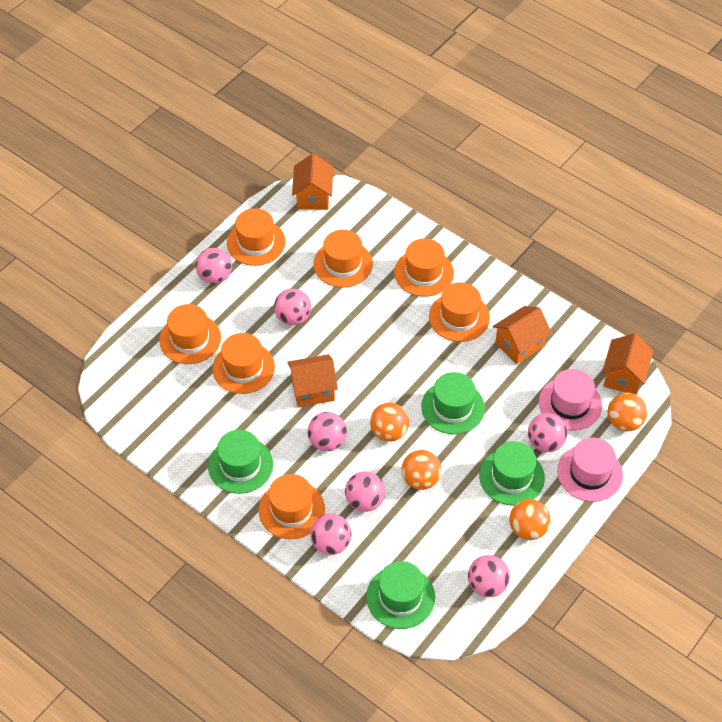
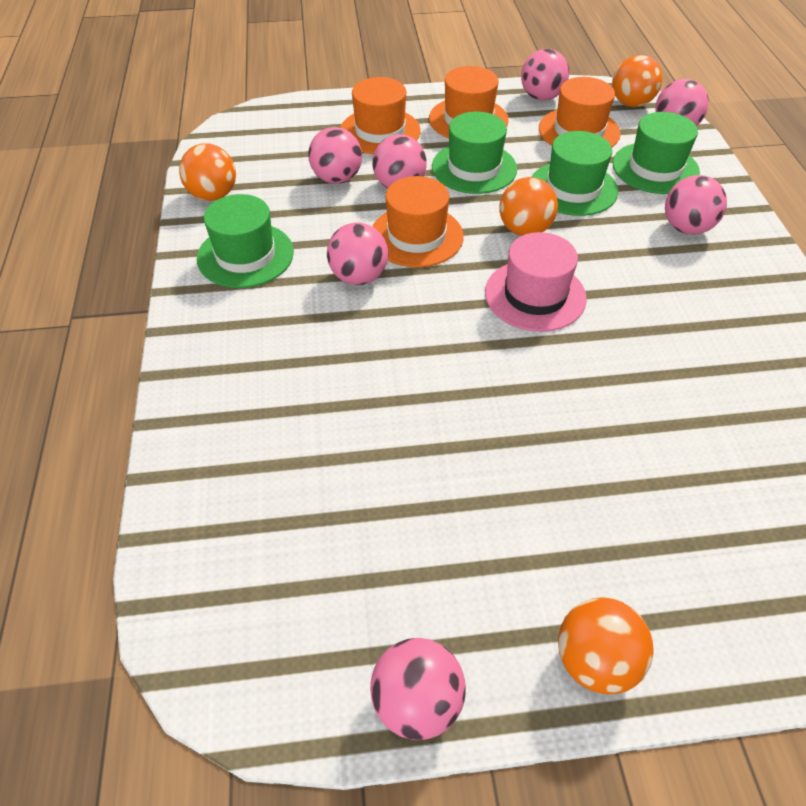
orange hat: [159,304,221,364] [212,333,275,394] [227,208,286,266] [259,474,325,539] [313,230,373,288] [394,238,454,297] [429,282,490,342] = 7 -> [340,77,421,154] [372,176,464,267] [429,66,509,138] [539,77,621,147] = 4
orange house: [287,354,338,407] [292,154,333,210] [493,306,552,364] [602,333,653,395] = 4 -> none = 0
pink hat: [539,369,602,431] [557,438,623,502] = 2 -> [485,232,587,332] = 1

